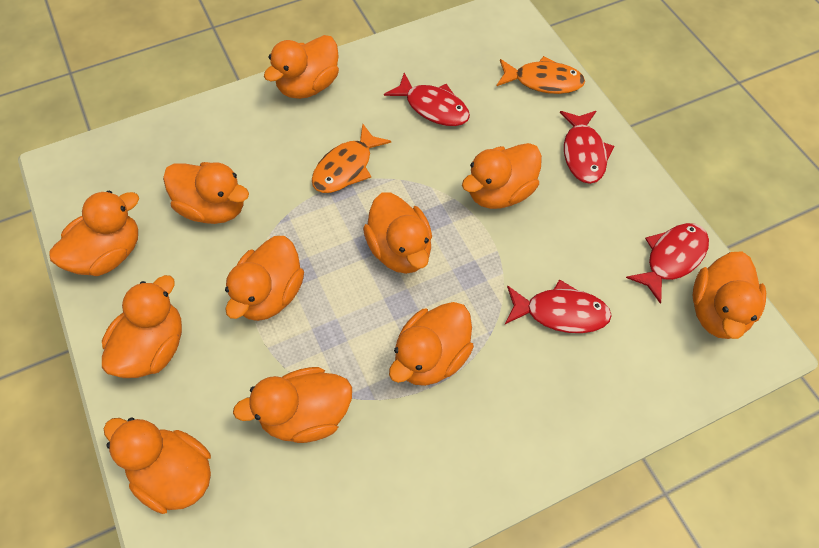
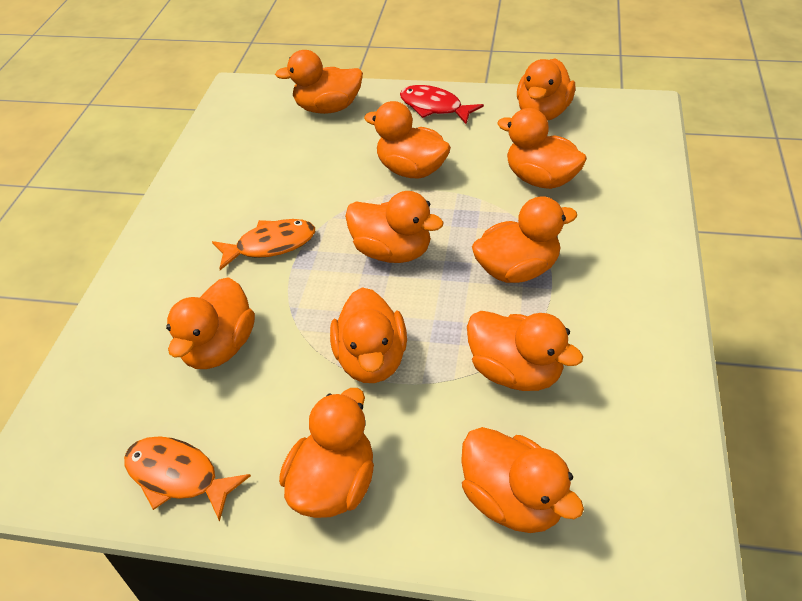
red fish: [384,73,470,126] [505,279,612,333] [560,111,614,184] [626,223,709,304] = 4 -> [400,85,484,124] = 1

